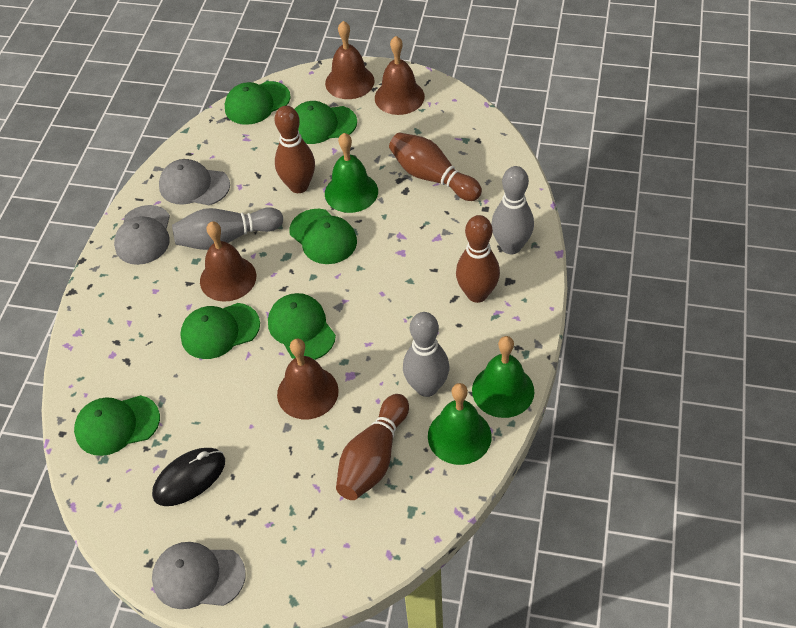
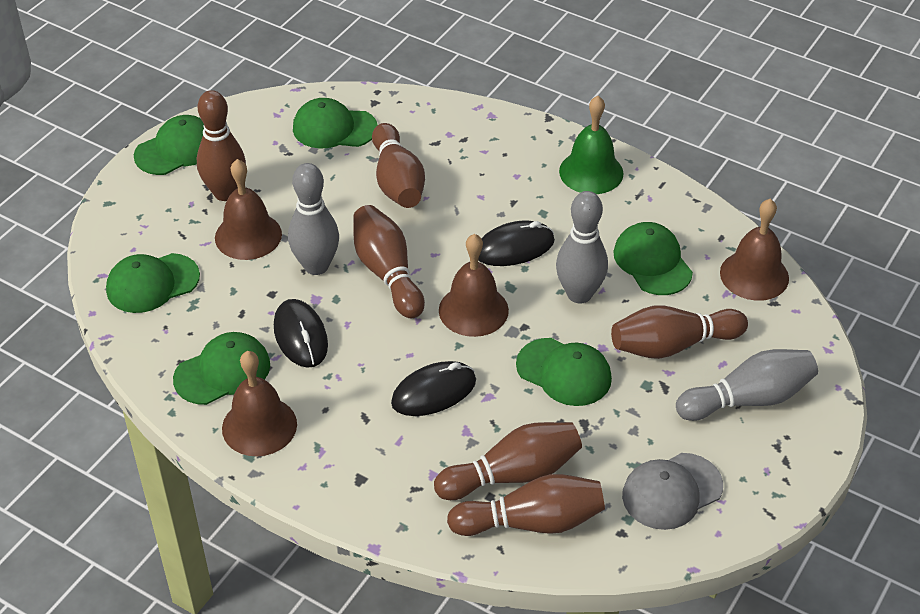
black mouse: [152,448,225,506] = 1 -> [274,299,328,368] [391,361,476,416] [478,220,555,266] = 3
brown bowling pin: [275,106,315,193] [336,394,409,500] [389,132,482,201] [456,215,500,303] = 4 -> [197,90,246,201] [353,205,425,318] [372,123,425,208] [434,422,582,500] [447,474,605,536] [611,305,748,359] = 6
green bell: [325,133,378,213] [428,383,492,465] [472,336,535,418] = 3 -> [559,96,624,194] = 1
grey cap: [114,205,170,265] [152,542,246,609] [159,159,230,205] = 3 -> [622,453,723,530] = 1

